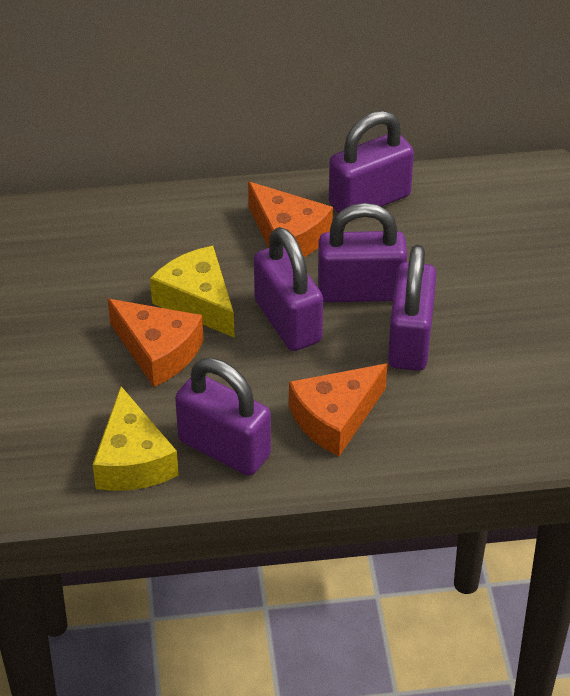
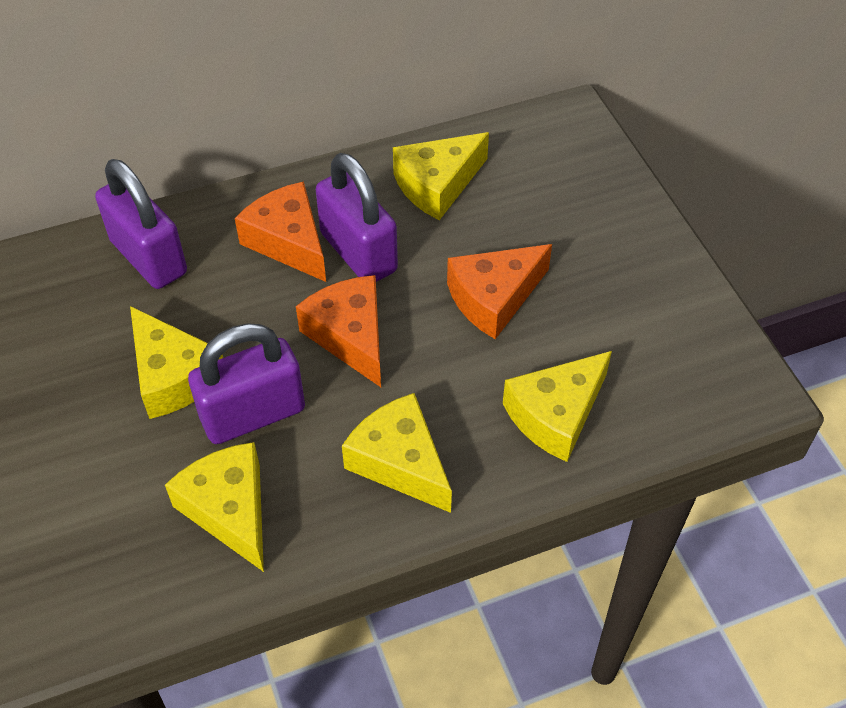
purple padlock: [175,358,271,476] [254,227,323,351] [318,203,407,302] [329,111,414,213] [388,245,437,371] = 5 -> [95,159,187,289] [188,323,305,444] [316,153,398,282] = 3
yellow cheese: [92,386,179,491] [150,246,235,338] = 2 -> [130,306,223,419] [165,442,264,572] [342,393,452,513] [393,132,489,220] [503,351,612,462] = 5

